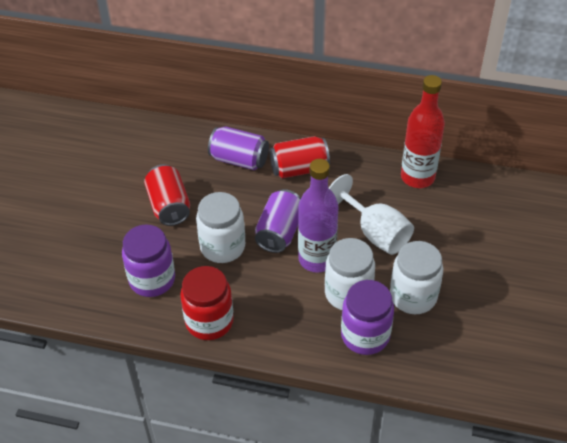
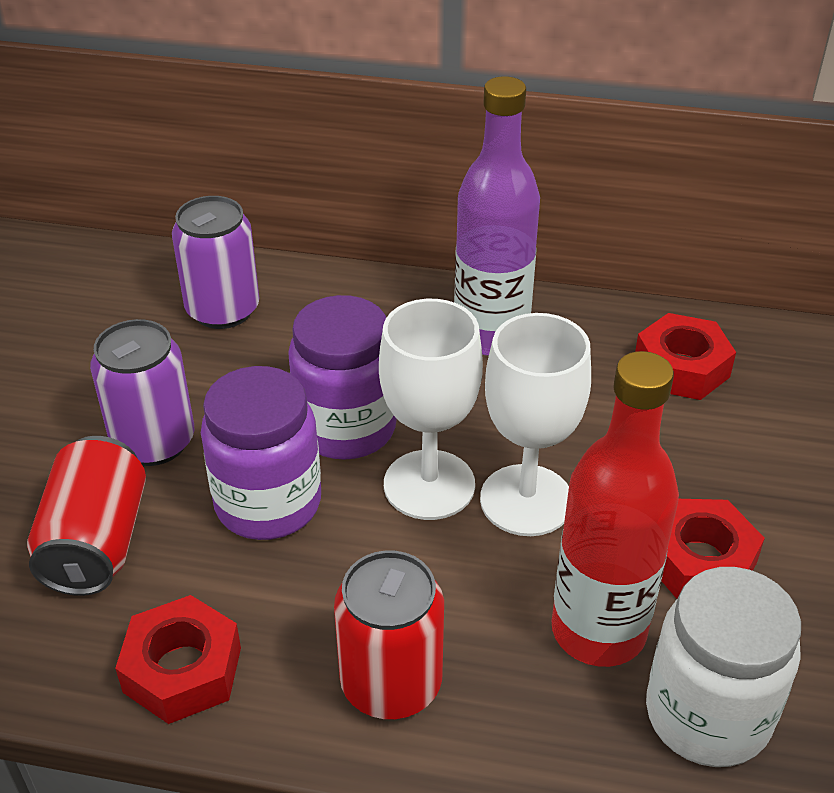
red jar: [180,266,234,340] = 1 -> none = 0
red nut: none = 0 -> [115,595,241,724] [635,313,736,400] [661,499,765,599] = 3
white goblet: [329,174,414,255] = 1 -> [379,299,483,520] [480,313,591,536] = 2
white jar: [196,192,245,263] [325,238,375,310] [390,241,443,314] = 3 -> [646,567,801,767] = 1

